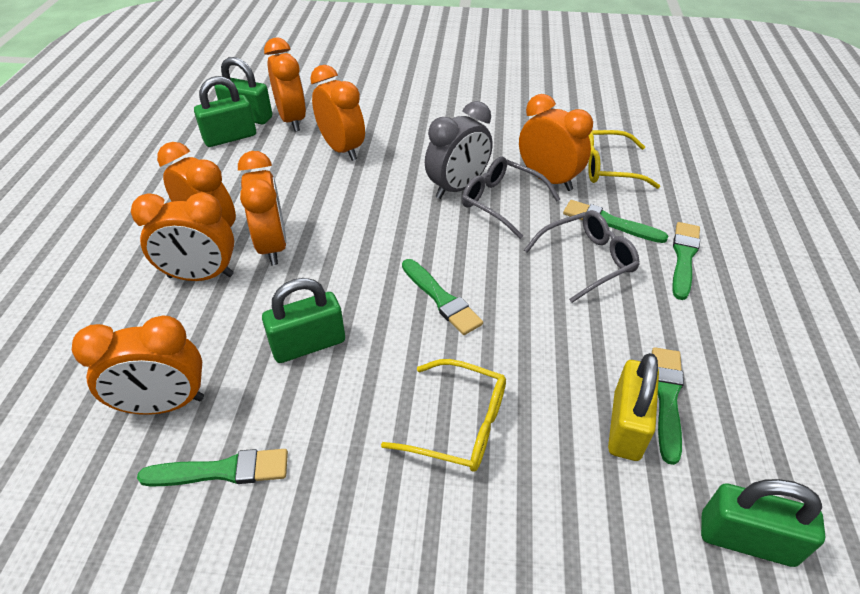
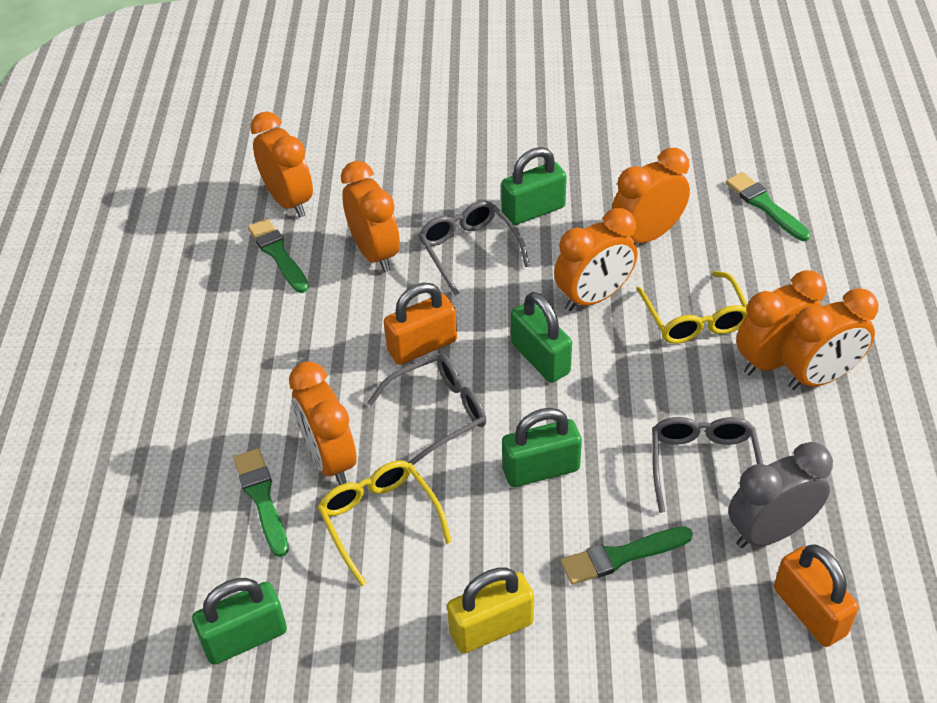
green brush: [137,449,288,486] [402,259,483,335] [563,200,668,243] [652,347,684,465] [673,222,700,300] = 5 -> [233,448,289,557] [248,218,309,293] [561,526,693,585] [726,172,811,241] = 4
grey glasses: [462,157,560,239] [524,210,640,303] = 2 -> [367,354,486,465] [418,201,530,296] [652,417,763,513] = 3
orange padlock: none = 0 -> [384,282,457,365] [774,544,859,647] = 2

